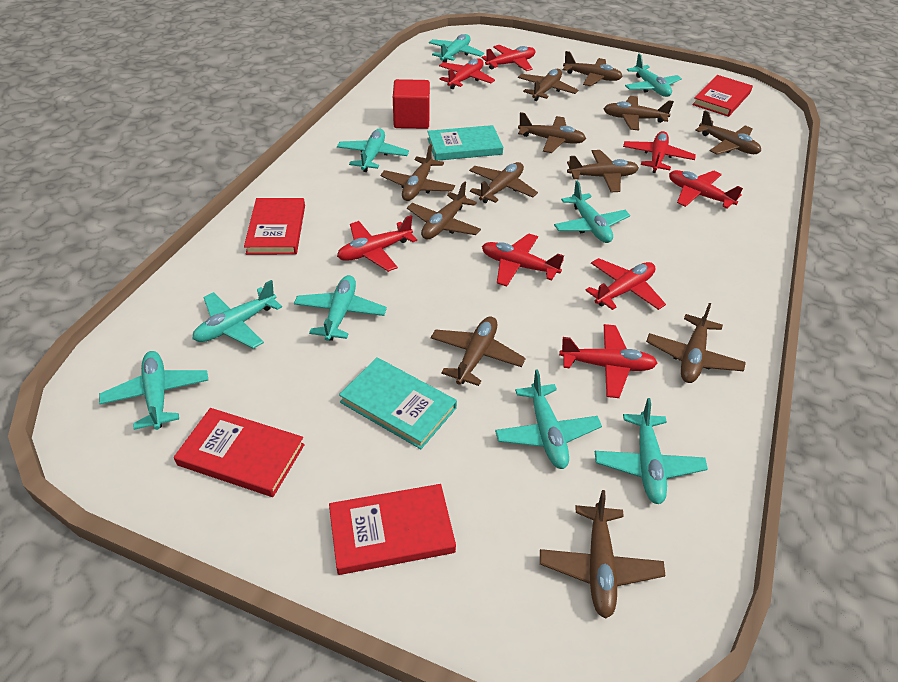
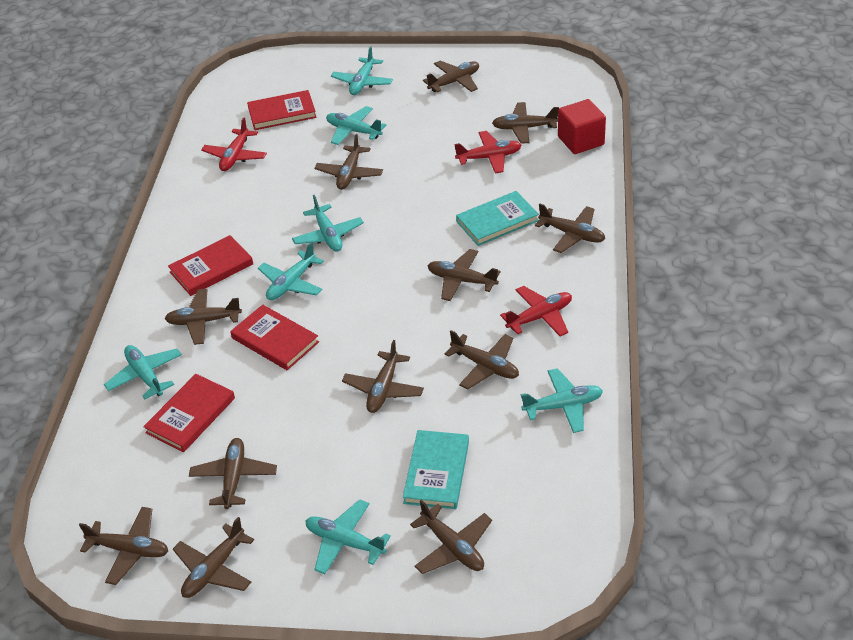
red plane: [337,215,417,272] [439,58,495,89] [482,45,535,71] [482,233,564,287] [559,324,658,398] [585,258,666,310] [623,131,696,173] [669,170,743,209] = 8 -> [201,117,267,171] [455,131,522,173] [500,286,572,337] = 3
turquoise plane: [99,351,208,430] [192,280,282,349] [294,275,387,341] [337,129,409,172] [429,34,484,63] [495,369,602,469] [554,181,630,243] [595,398,708,504] [625,54,682,97] = 9 -> [104,345,182,399] [258,242,324,300] [292,195,364,252] [305,499,391,574] [326,106,386,145] [331,46,393,95] [521,368,603,433] = 7

